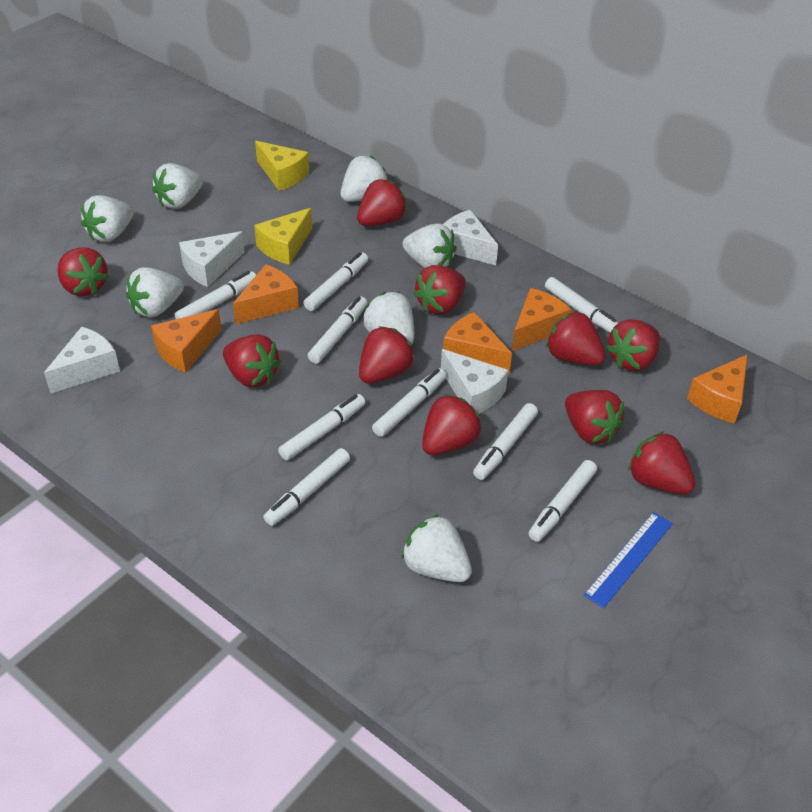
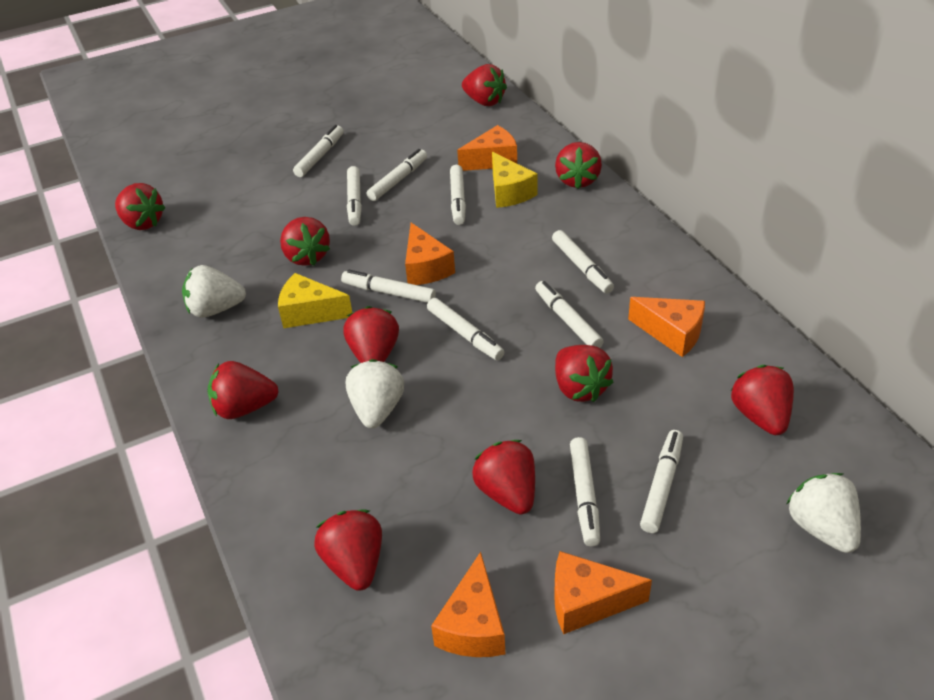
blue ruler: [584,512,673,608] = 1 -> none = 0
white cheese: [44,327,120,394] [179,231,245,287] [441,349,508,414] [443,210,498,265] = 4 -> none = 0
white marker: [175,271,256,319] [263,448,350,526] [278,394,366,460] [303,252,368,311] [308,296,367,364] [372,368,447,437] [473,403,538,480] [528,460,597,542] [545,277,618,333] = 9 -> [293,125,344,177] [341,270,436,303] [347,166,362,226] [367,149,427,201] [427,298,504,360] [450,165,466,225] [535,281,604,348] [552,230,614,293] [570,437,600,546] [640,430,683,533] = 10
white strawberry: [81,195,134,242] [126,267,184,318] [152,163,203,209] [341,156,388,202] [362,292,414,344] [401,514,472,582] [402,223,457,268] = 7 -> [182,265,246,318] [346,359,404,428] [786,473,861,553] = 3

